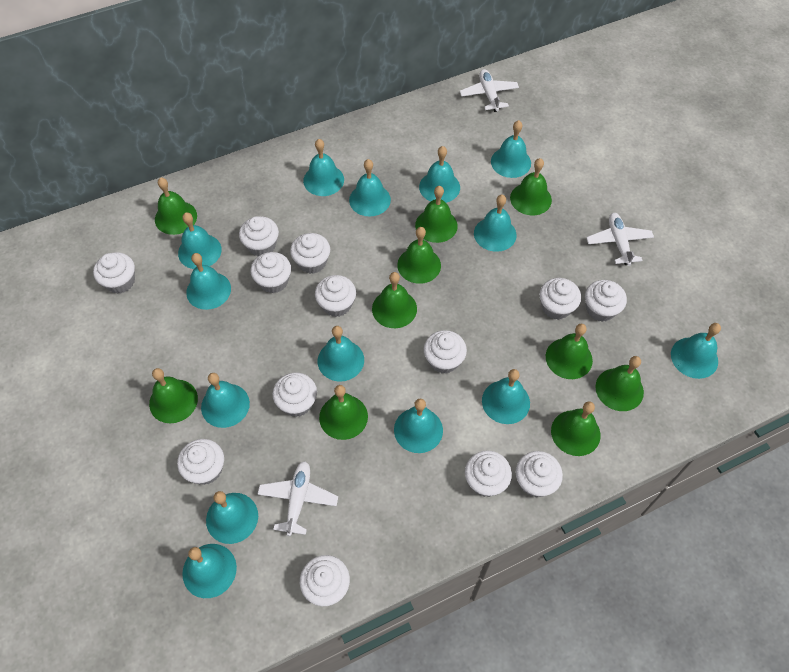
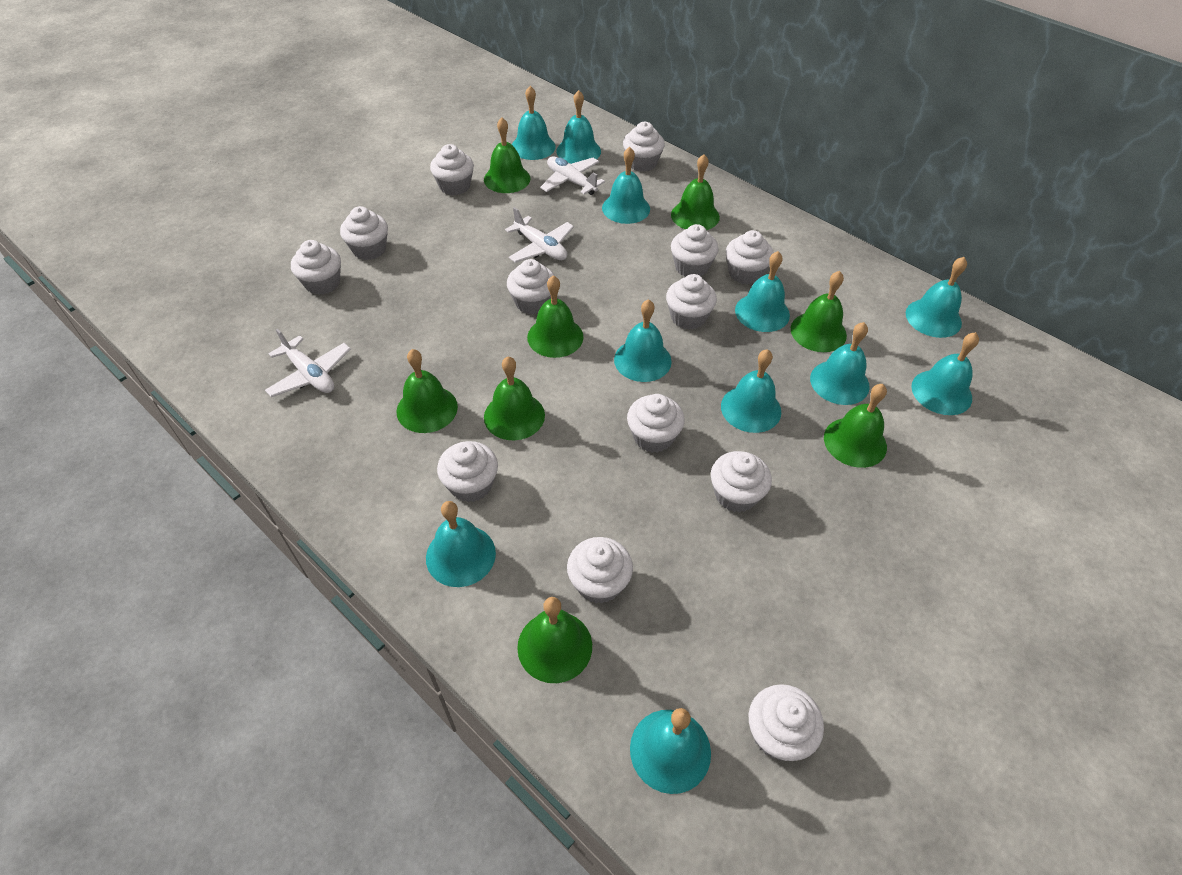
green bell: [149,368,198,423] [155,178,197,235] [319,385,368,440] [372,272,417,328] [397,227,441,284] [415,186,458,243] [510,158,552,215] [546,324,593,379] [551,401,601,456] [595,356,644,411] = 10 -> [397,349,458,433] [484,118,531,193] [484,356,545,440] [517,597,592,683] [527,276,584,358] [671,154,720,230] [791,271,847,352] [824,384,887,468] = 8
turquoise bell: [178,212,222,269] [182,544,237,598] [186,253,231,310] [201,373,250,428] [206,491,258,544] [303,139,344,196] [318,326,364,382] [349,159,391,216] [394,399,443,453] [419,146,460,203] [474,195,516,252] [482,369,530,424] [491,120,531,178] [671,323,721,379] = 14 -> [426,501,496,587] [512,86,556,160] [556,90,601,164] [602,147,650,224] [614,299,672,382] [630,708,711,794] [721,349,781,433] [735,251,790,332] [810,322,870,405] [906,257,967,338] [911,332,979,415] = 11

